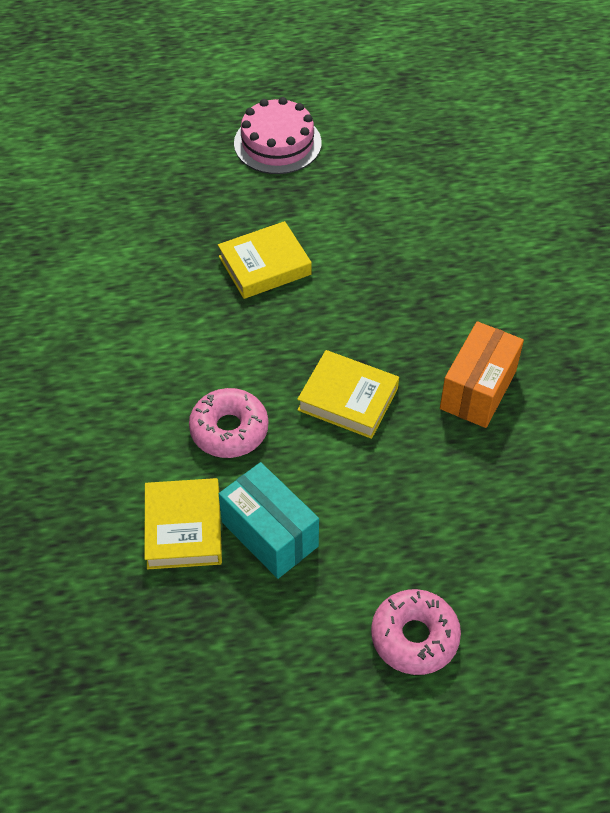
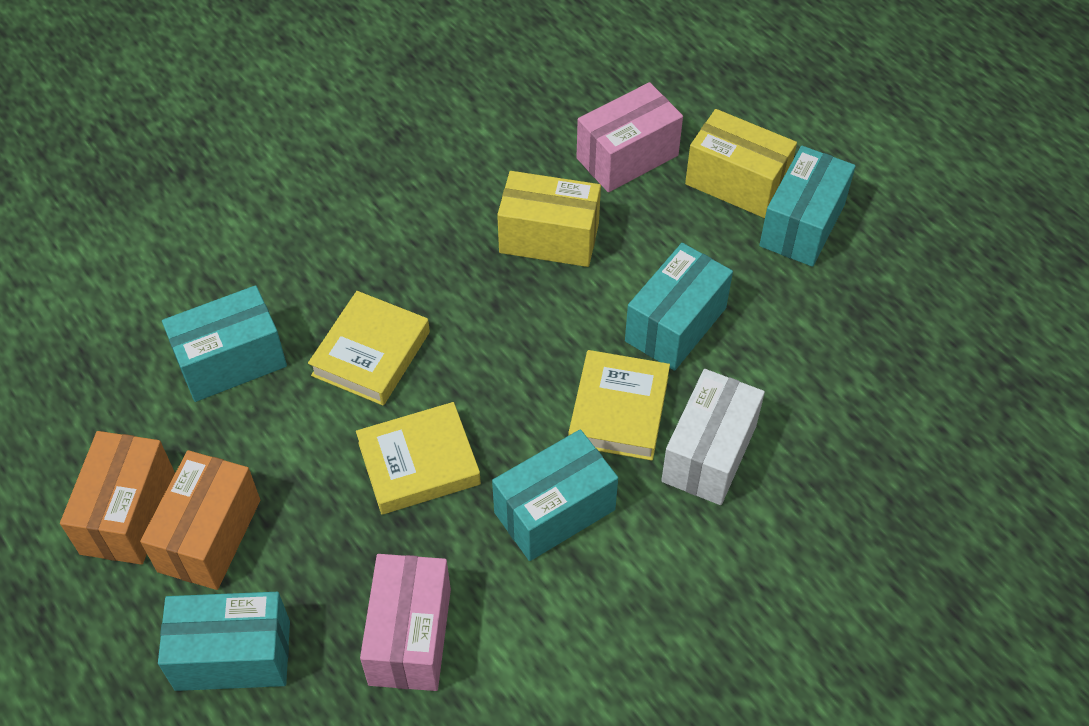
orange box: [440,321,524,428] = 1 -> [60,431,175,565] [140,450,260,590] = 2
pink box: none = 0 -> [360,554,451,691] [576,82,683,192] = 2
pink cake: [234,97,322,174] = 1 -> none = 0
pink donut: [189,388,268,458] [371,589,461,675] = 2 -> none = 0
turquoise box: [219,462,319,579] = 1 -> [158,592,290,691] [162,285,287,402] [492,429,618,561] [625,243,733,371] [759,146,856,267] = 5
white box: none = 0 -> [661,369,765,505] = 1
yellow box: none = 0 -> [497,171,601,267] [685,109,797,218] = 2

